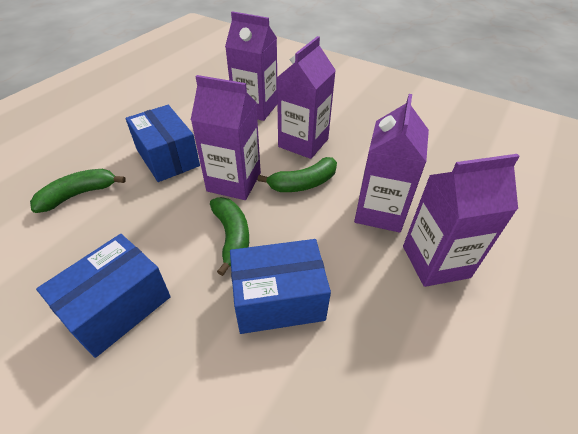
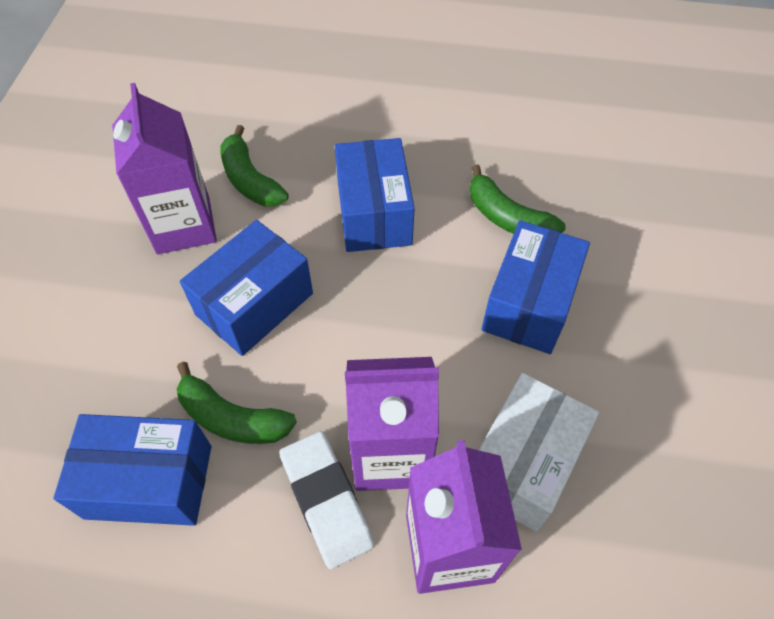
blue box: [36,234,171,358] [126,105,200,182] [230,239,331,334] = 3 -> [53,414,211,526] [180,220,313,356] [335,138,415,252] [481,220,590,354] = 4
purple carton: [191,75,261,200] [225,11,277,121] [277,36,336,159] [354,94,429,233] [403,154,520,287] = 5 -> [112,83,217,254] [345,357,439,491] [406,440,522,594] = 3
white box: none = 0 -> [479,373,599,532] = 1
white eraser: none = 0 -> [279,431,374,569] = 1

